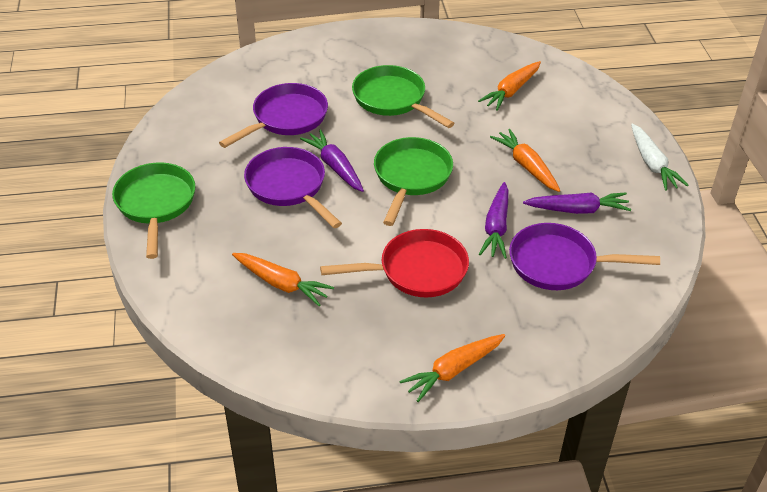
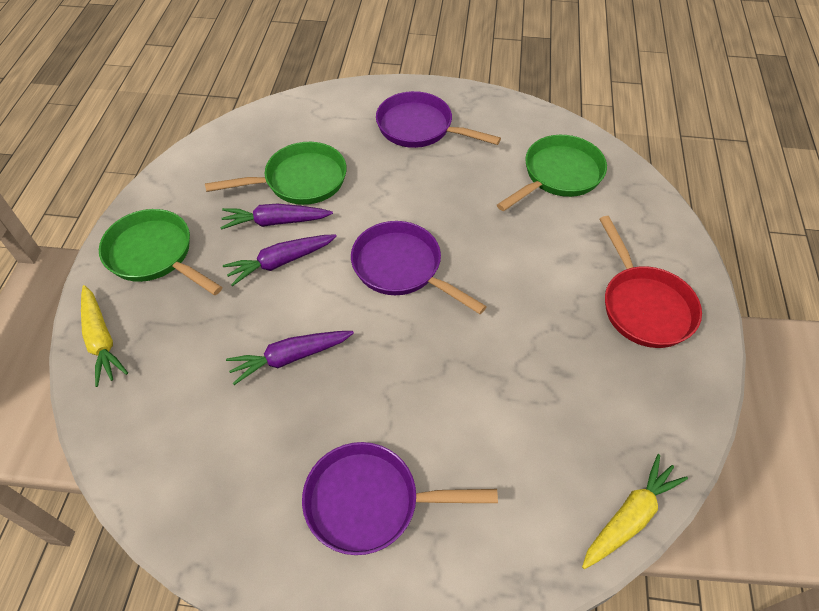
orange carrot: [232,253,334,306] [400,334,505,402] [478,61,541,111] [490,129,560,192] = 4 -> none = 0
white carrot: [631,123,688,191] = 1 -> none = 0
yellow carrot: none = 0 -> [81,285,128,387] [582,454,688,569] = 2

